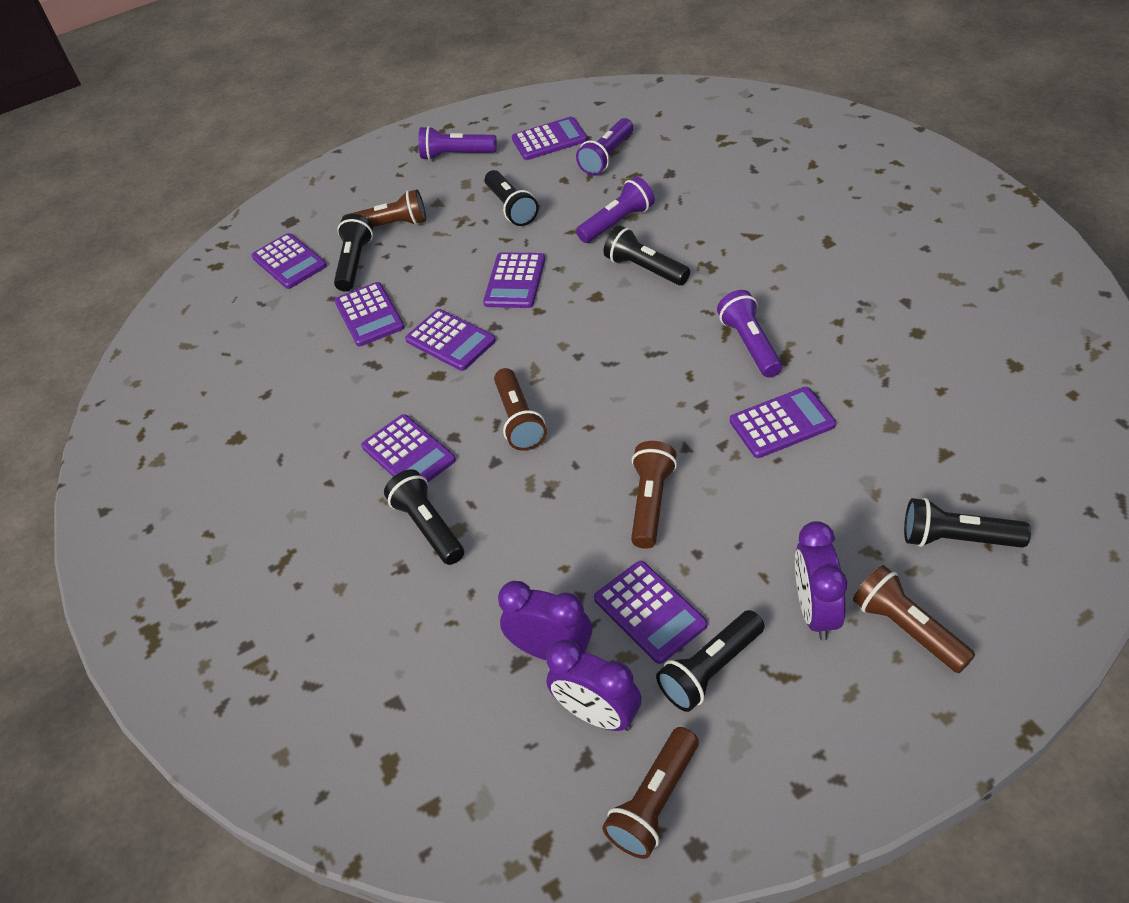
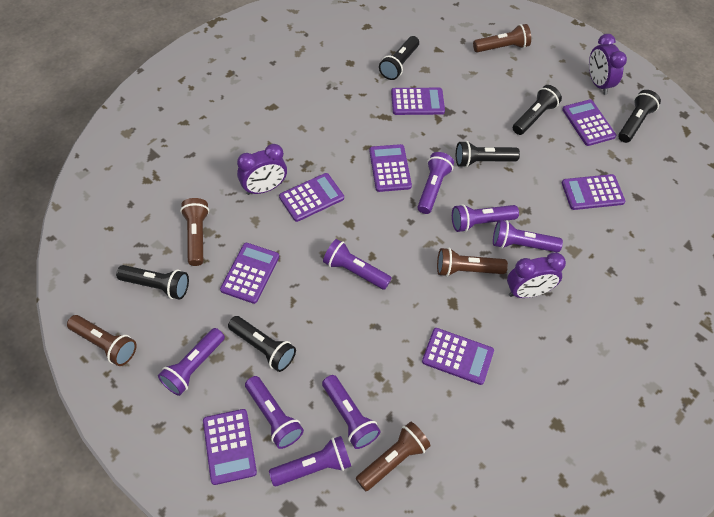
purple flashlight: [418,126,497,160] [576,118,633,175] [576,176,655,243] [717,290,782,378] = 4 -> [158,328,225,396] [245,376,304,449] [269,436,351,486] [322,375,381,449] [323,239,392,290] [417,152,454,214] [452,204,519,232] [493,220,563,252] = 8

